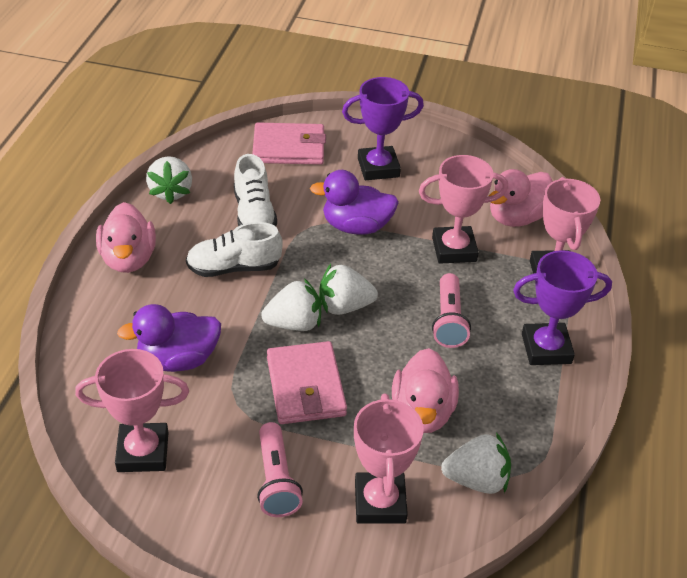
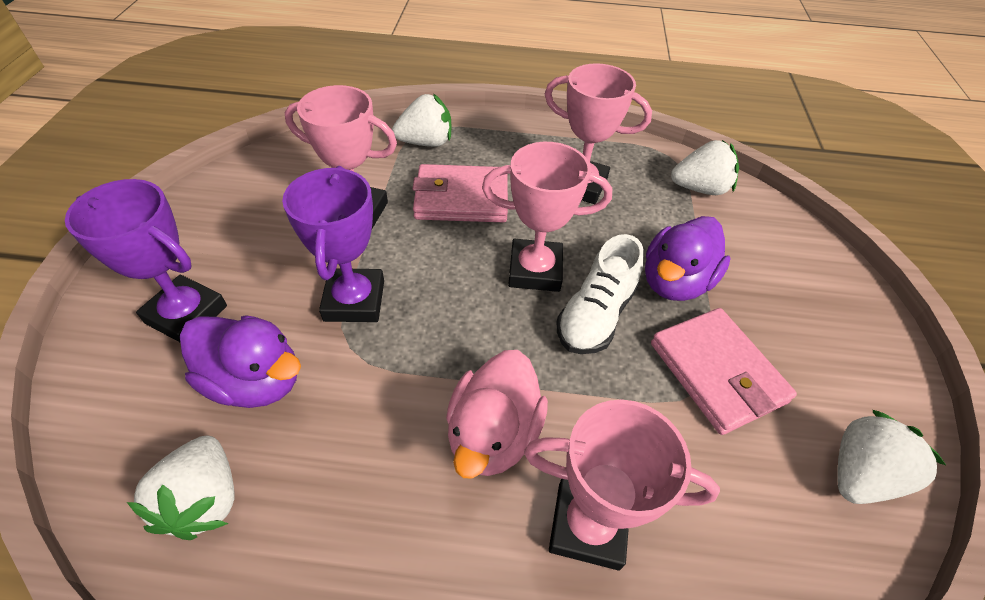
pink duck: [96,202,156,273] [392,348,459,433] [489,169,553,227] = 3 -> [446,350,548,479] = 1
pink flashlight: [257,422,303,517] [432,273,471,348] = 2 -> none = 0
white shoe: [186,222,283,277] [234,154,277,226] = 2 -> [557,234,644,354] = 1

